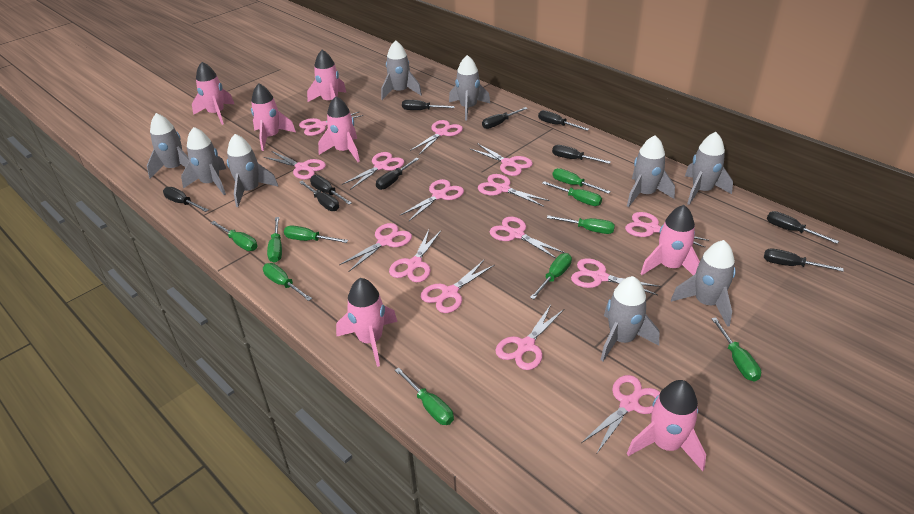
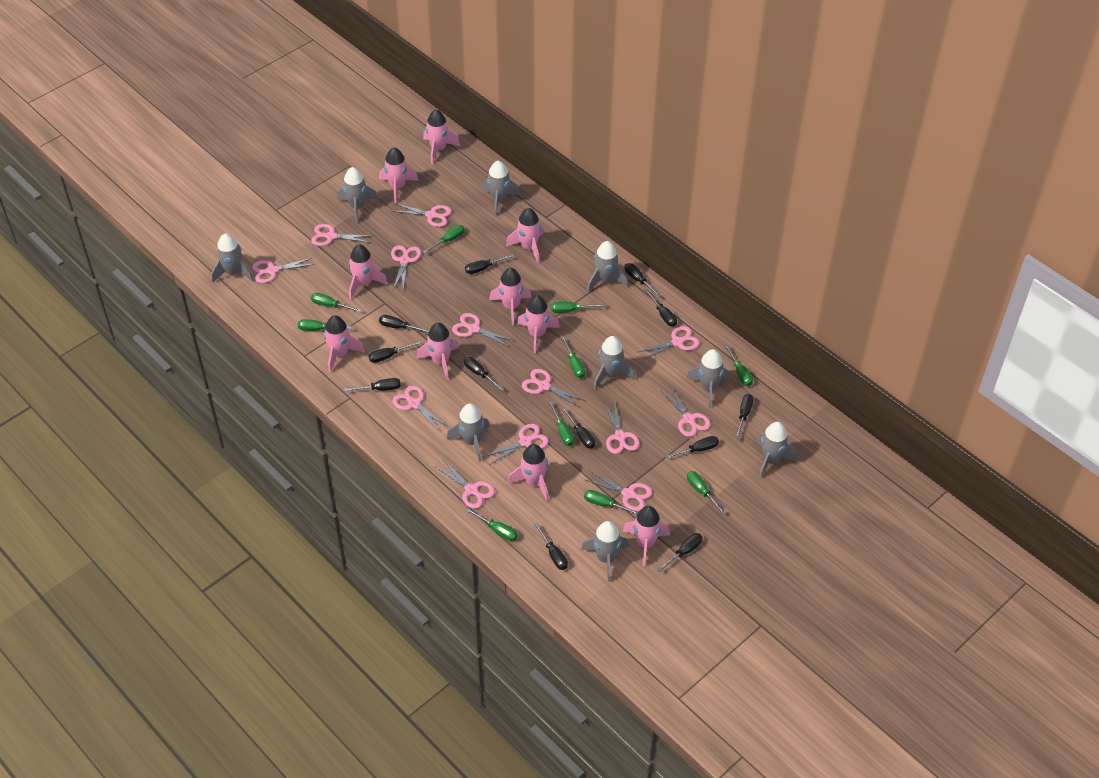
black screwdriver: [163,187,209,212] [299,181,339,211] [310,175,352,205] [376,157,419,190] [402,100,455,110] [482,107,528,129] [538,110,589,131] [552,145,611,164] [764,248,844,272] [767,211,839,244] = 10 -> [345,378,401,391] [369,341,421,363] [379,315,429,333] [464,357,504,391] [465,254,514,274] [534,523,568,570] [561,407,595,449] [625,263,661,297] [644,289,677,327] [658,533,703,572] [665,436,719,459] [735,394,754,439] = 12
pink rocket: [192,62,234,125] [251,83,296,151] [307,50,347,102] [318,96,360,162] [336,278,397,367] [627,380,706,471] [641,205,700,275] = 7 -> [324,315,365,373] [349,244,388,299] [379,147,419,203] [416,323,458,380] [423,110,460,164] [489,268,532,325] [506,208,543,263] [508,444,549,501] [517,295,560,353] [623,506,670,567] = 10
pink scissors: [264,151,326,179] [299,112,363,136] [339,223,412,272] [342,152,404,190] [389,230,441,282] [399,179,464,221] [410,120,463,155] [421,260,495,313] [469,143,533,176] [478,174,550,207] [489,217,565,258] [495,305,564,370] [571,258,661,295] [581,375,660,453] [625,212,709,248] = 15 -> [252,258,315,283] [311,224,373,246] [391,245,421,290] [393,203,452,227] [393,386,448,432] [436,461,495,509] [452,313,513,347] [483,424,549,465] [522,369,585,407] [584,471,652,511] [604,403,640,454] [638,326,700,360] [661,386,711,437] = 13

